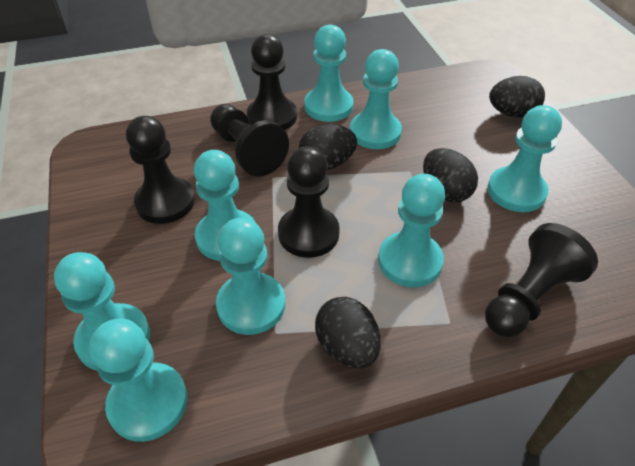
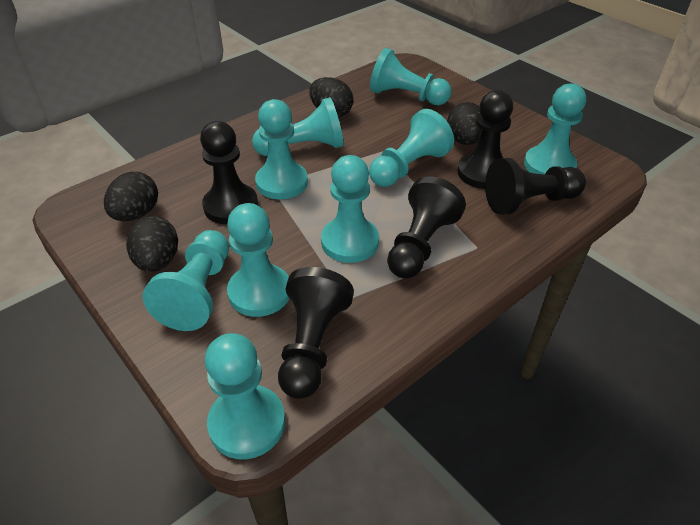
turquoise pawn: [54,252,150,370] [89,319,188,442] [194,150,256,261] [216,218,285,335] [305,25,353,122] [350,49,402,149] [378,174,445,287] [487,105,562,212] = 8 -> [143,230,229,331] [205,333,285,459] [227,203,290,317] [252,97,344,156] [255,99,308,199] [321,155,379,263] [369,109,454,187] [370,48,452,105] [524,83,586,174] = 9

